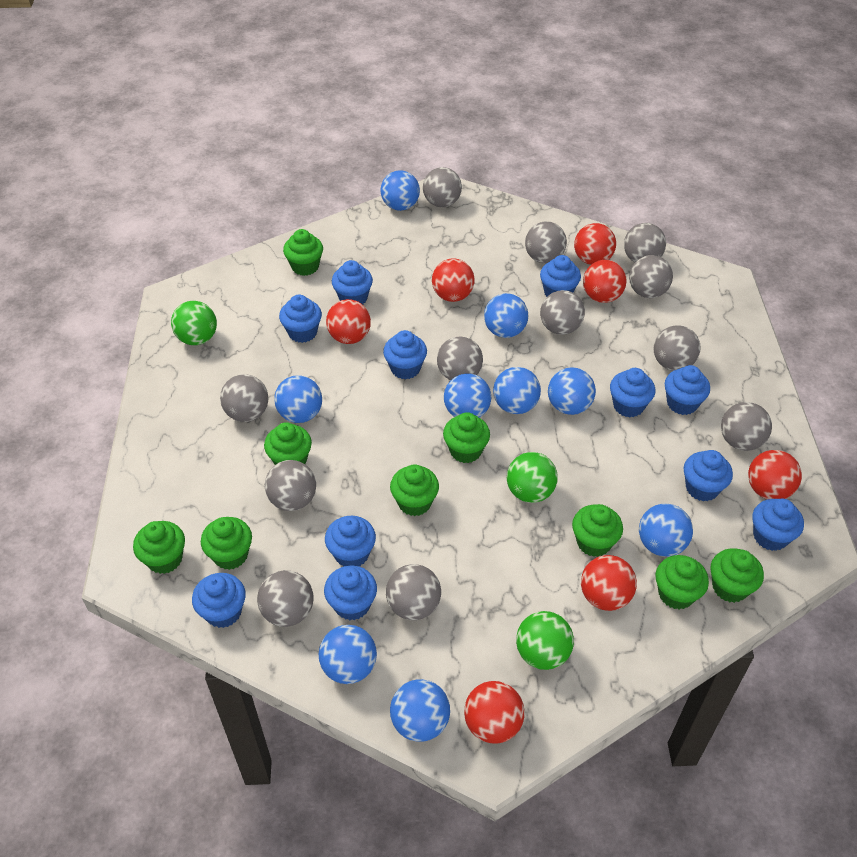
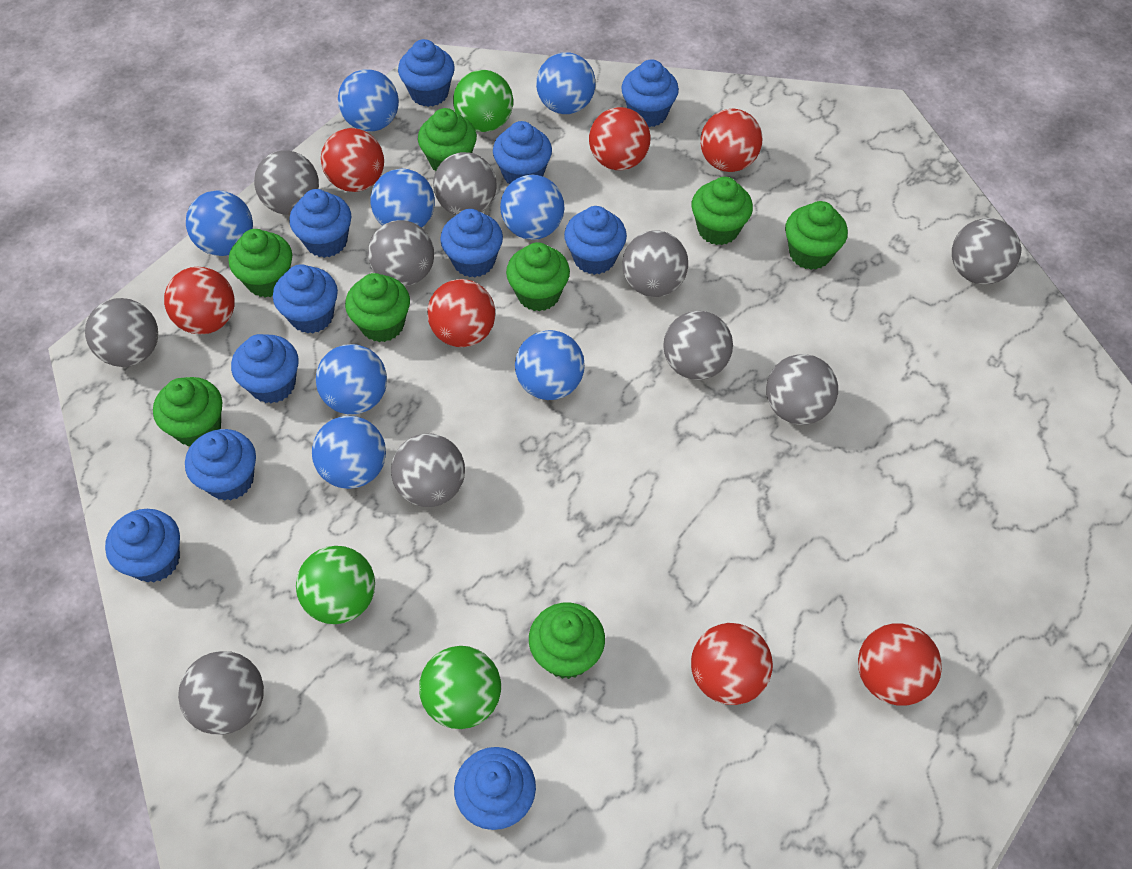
blue ball: [274,375,322,423] [319,625,377,684] [381,170,420,211] [390,679,450,742] [444,374,491,418] [484,293,528,338] [493,367,541,414] [548,367,596,415] [639,504,693,557] = 9 -> [186,190,253,256] [312,416,386,489] [316,344,387,415] [338,69,399,132] [371,169,435,228] [500,175,564,240] [515,330,585,400] [536,53,595,114] = 8
green cupcake: [133,521,185,574] [201,517,252,570] [264,422,312,465] [283,229,323,276] [390,464,439,516] [443,412,490,463] [572,504,623,557] [656,555,709,610] [710,548,764,603] = 9 -> [153,377,222,446] [229,229,292,298] [345,273,410,342] [418,108,477,171] [506,242,570,311] [529,603,605,679] [692,177,753,245] [785,201,848,270] = 8
grey ball: [220,374,268,422] [257,570,314,627] [265,460,316,511] [386,564,441,620] [423,167,462,207] [437,337,483,380] [525,222,567,263] [540,290,585,335] [624,223,666,262] [629,255,673,298] [654,325,701,371] [721,402,772,451] = 12 -> [85,298,158,367] [178,651,264,735] [254,150,319,215] [368,220,434,286] [391,433,465,507] [433,152,497,215] [622,230,688,297] [663,311,733,380] [766,354,838,425] [952,218,1021,285] = 10

